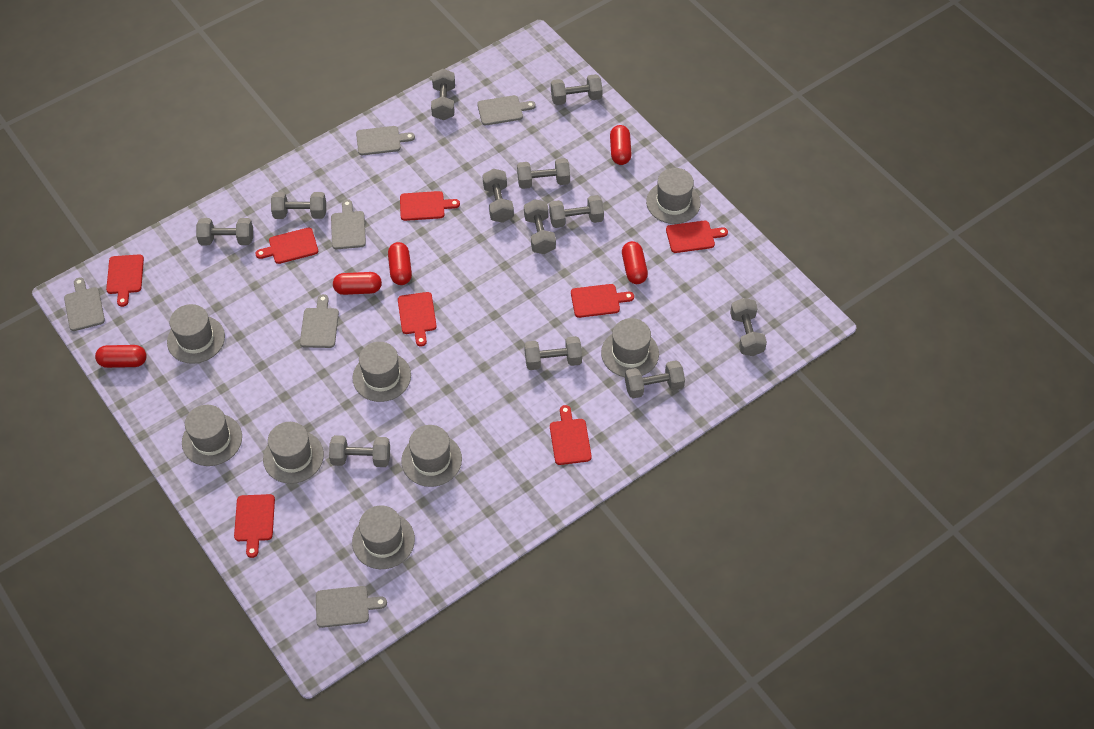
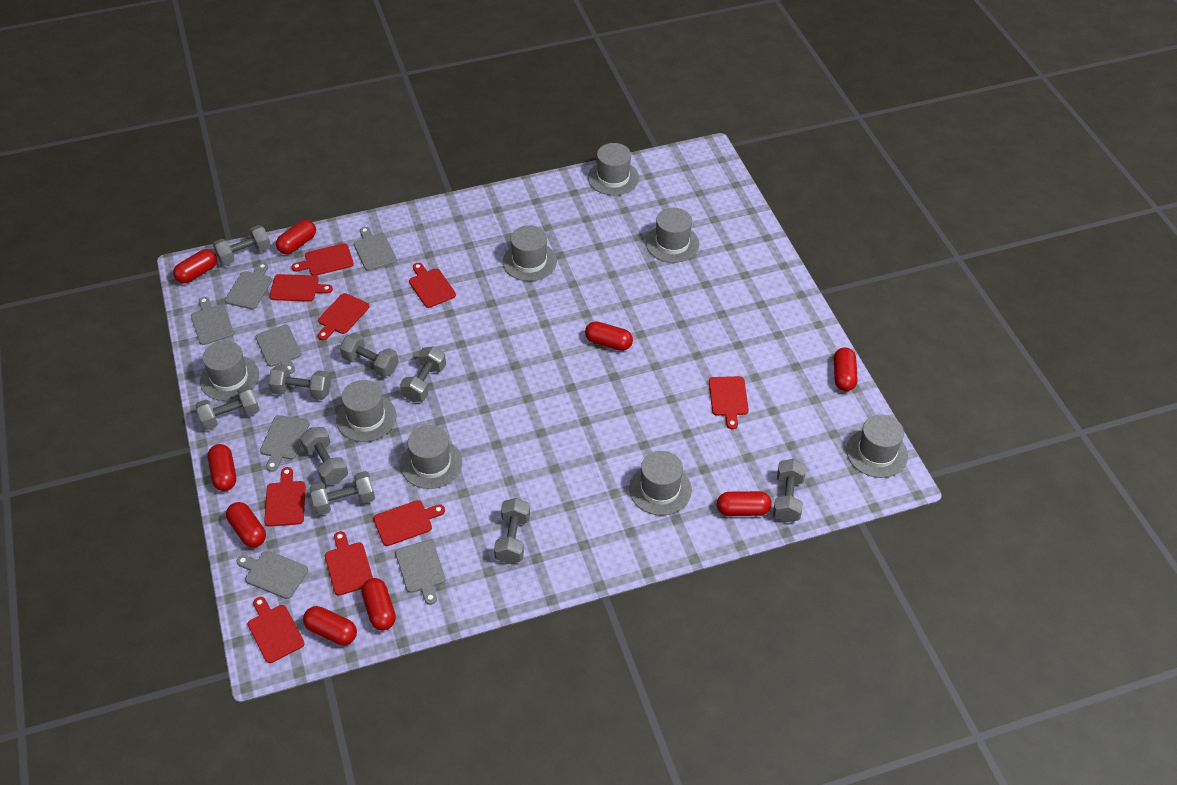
grey cutting board: [64,277,105,331] [300,294,339,348] [316,586,387,628] [331,199,366,249] [356,126,415,155] [477,95,536,125] = 6 -> [191,297,234,345] [225,262,272,309] [236,551,308,599] [256,325,301,374] [260,415,310,472] [354,227,397,271] [395,540,445,605] = 7
grey dumbbell: [196,218,253,245] [271,192,326,219] [329,435,390,467] [431,69,455,120] [482,169,514,223] [517,158,570,189] [524,199,556,254] [524,336,582,370] [549,195,604,228] [551,74,603,105] [625,360,685,398] [730,298,767,356] = 12 -> [195,385,260,430] [213,225,271,265] [268,365,331,400] [300,427,348,485] [310,471,375,515] [340,332,399,377] [400,346,446,402] [494,498,530,564] [773,459,806,522] = 9
red capsule: [95,345,147,368] [333,272,382,295] [388,242,412,285] [610,125,632,165] [622,241,648,284] = 5 -> [173,249,217,284] [208,444,236,491] [226,502,266,547] [276,220,316,254] [303,606,357,645] [361,578,396,631] [585,321,633,351] [717,491,772,516] [834,347,858,391] = 9
red cutting board: [106,254,144,307] [234,494,275,558] [256,228,318,264] [398,292,437,346] [400,191,460,221] [550,405,592,465] [571,284,634,318] [666,221,728,253] = 8 -> [248,597,305,663] [264,467,306,527] [269,274,333,302] [292,243,354,276] [318,293,369,340] [325,531,373,596] [373,500,445,546] [409,263,456,308] [709,376,749,429] = 9

